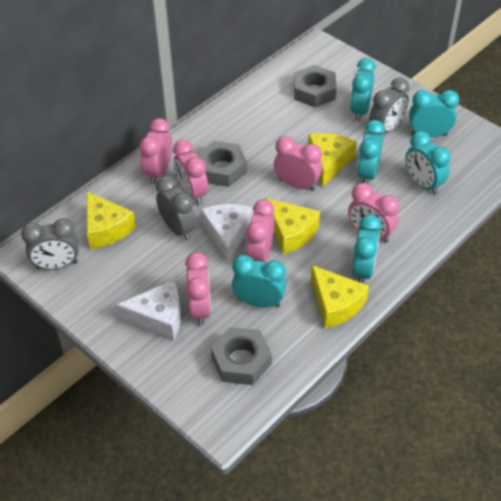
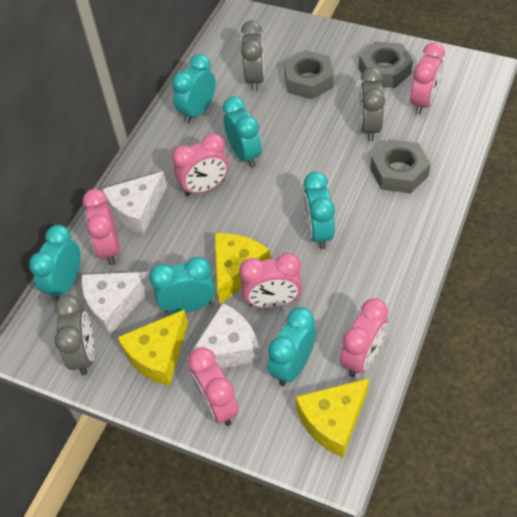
white cheese: [116,280,181,340] [201,204,253,264] = 2 -> [82,272,153,335] [102,171,167,235] [186,303,261,371] = 3
yellow cheese: [87,191,136,249] [265,198,320,255] [308,133,357,187] [311,265,369,329] = 4 -> [118,309,188,386] [215,233,271,304] [296,378,369,457] = 3

